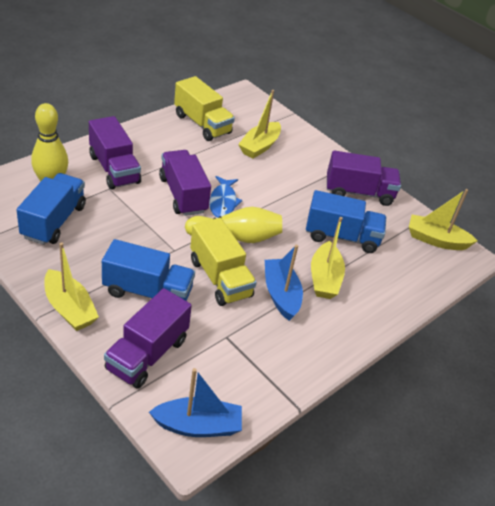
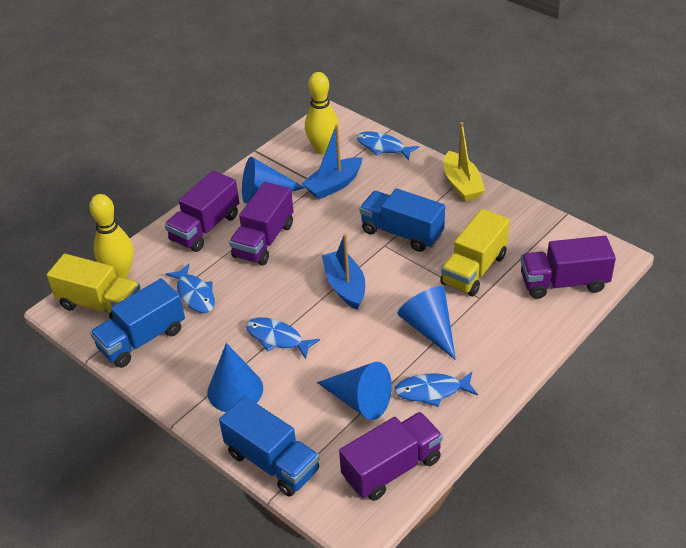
blue cone: none = 0 -> [207,343,263,412] [242,157,305,203] [317,362,392,420] [397,286,456,360] = 4
blue fish: [209,176,242,218] = 1 -> [166,263,215,313] [246,318,320,359] [356,132,419,160] [394,372,478,407] = 4
yellow boat: [44,242,99,331] [238,90,281,159] [311,217,345,299] [409,189,477,250] = 4 -> [444,122,485,202] = 1

